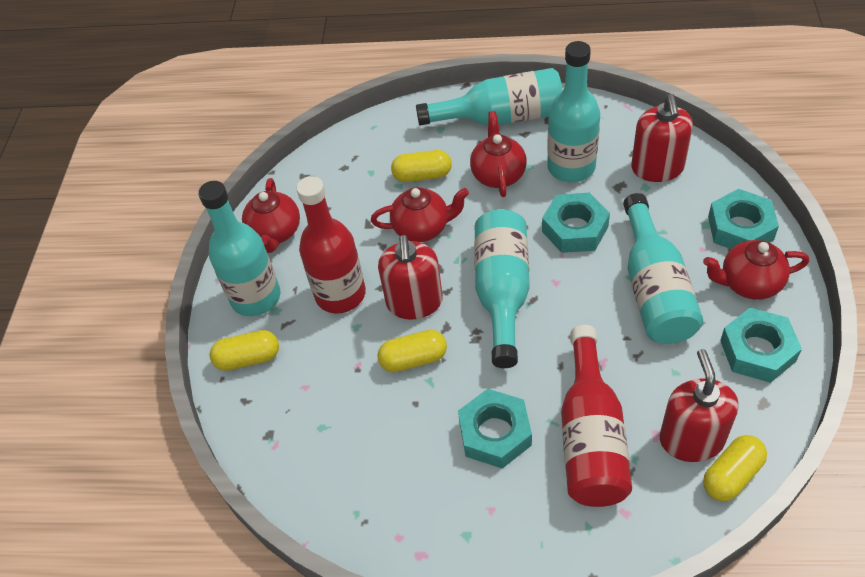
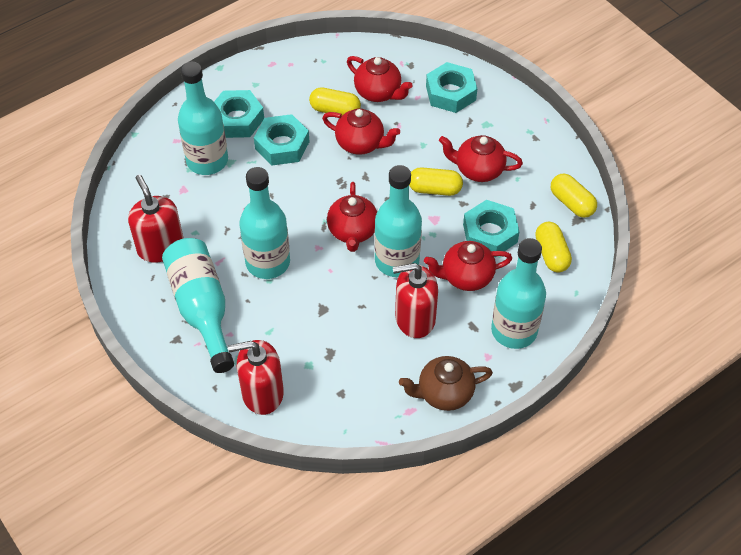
brown teapot: none = 0 -> [399,356,493,411] = 1
red bottle: [296,176,366,313] [561,325,632,507] = 2 -> none = 0
red teapot: [242,178,300,253] [371,187,469,242] [470,111,527,197] [703,240,809,300] = 4 -> [322,108,400,155] [327,182,377,252] [347,56,413,102] [424,241,512,291] [439,135,523,182] = 5

